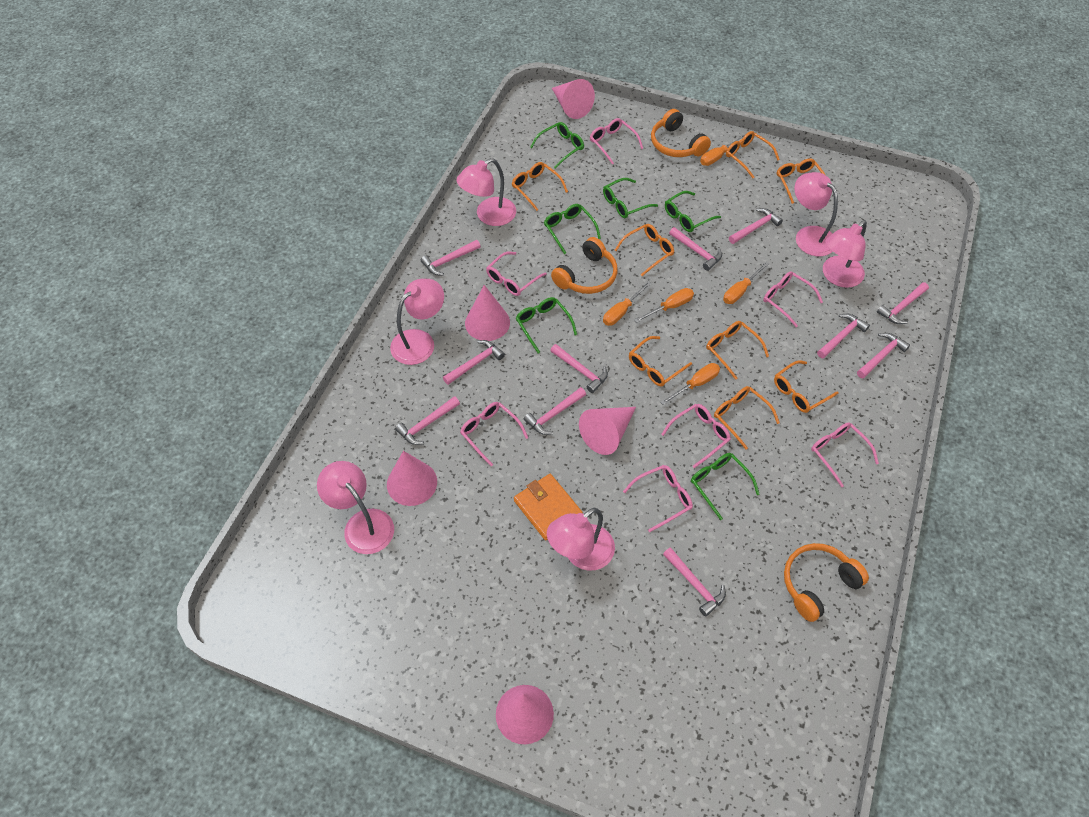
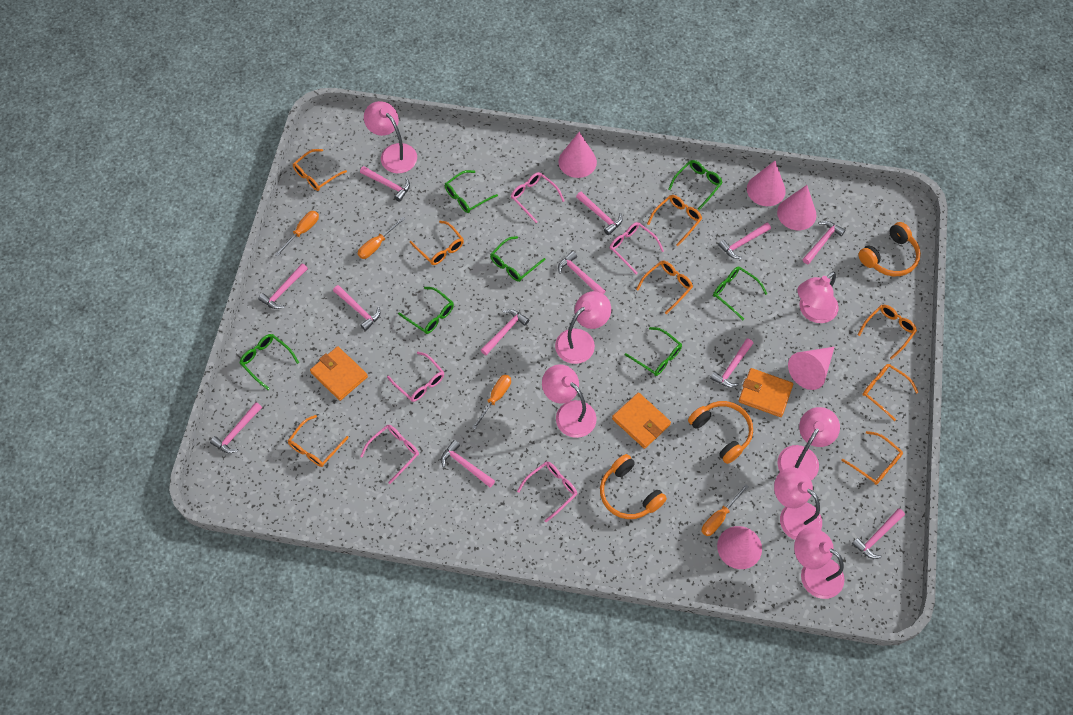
green glasses: [516,297,577,353] [530,122,584,169] [544,204,601,254] [603,178,658,218] [665,191,721,232] [691,453,760,520] = 6 -> [240,334,299,390] [398,287,454,334] [445,170,498,213] [490,236,546,282] [625,327,682,376] [668,160,723,210] [713,267,767,320] = 7
orange screwdriver: [603,281,652,326] [634,288,694,323] [661,363,720,405] [700,134,746,166] [723,262,769,304] = 5 -> [275,211,319,257] [358,217,405,259] [472,375,511,429] [701,484,749,536] = 4
orange wallet: [514,474,583,540] = 1 -> [310,346,368,401] [612,393,671,449] [739,368,793,417] = 3
pink glasses: [460,402,528,466] [486,252,547,296] [590,118,643,165] [623,465,693,532] [661,404,731,468] [763,271,823,327] [811,423,879,487] = 7 -> [360,425,419,484] [387,352,444,402] [511,172,565,223] [517,461,577,522] [610,222,664,275] = 5
pink hammer: [395,396,460,445] [421,240,481,275] [443,340,505,385] [524,387,586,435] [550,344,608,393] [663,547,726,616] [669,227,722,271] [729,208,783,244] [817,314,870,359] [857,333,910,378] [877,282,929,324] = 11 -> [210,402,262,453] [258,264,308,309] [333,285,380,331] [360,166,410,202] [441,440,495,488] [481,309,529,355] [558,251,606,294] [576,192,623,235] [710,338,753,388] [718,222,771,259] [803,221,846,264] [852,509,905,559] = 12
pink lamp: [317,461,394,554] [390,279,444,365] [456,158,516,226] [547,508,615,571] [794,172,838,256] [823,220,867,288] = 6 -> [364,101,417,173] [542,364,597,438] [555,291,611,364] [774,467,822,540] [777,407,840,480] [794,527,845,599] [797,271,839,323] = 7

